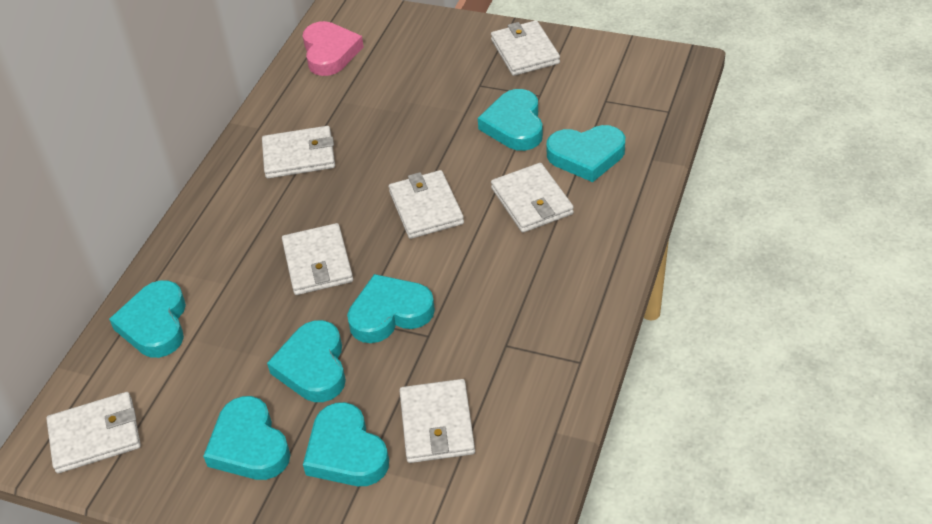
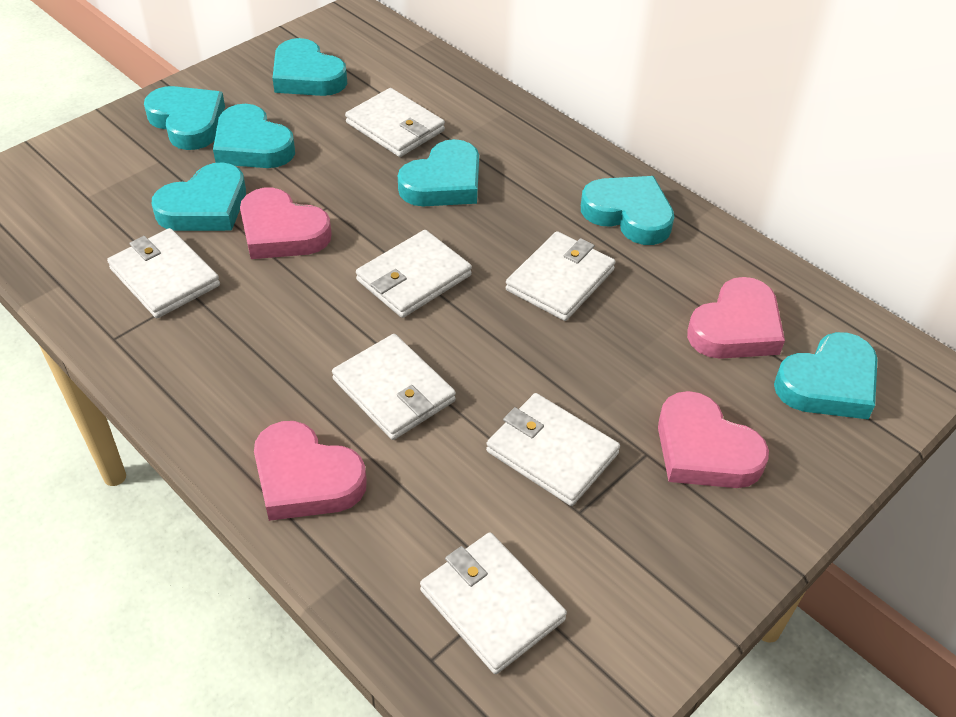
pink heart: [303,21,364,76] = 1 -> [240,188,332,259] [254,421,367,521] [658,391,769,488] [687,277,785,359] = 4

